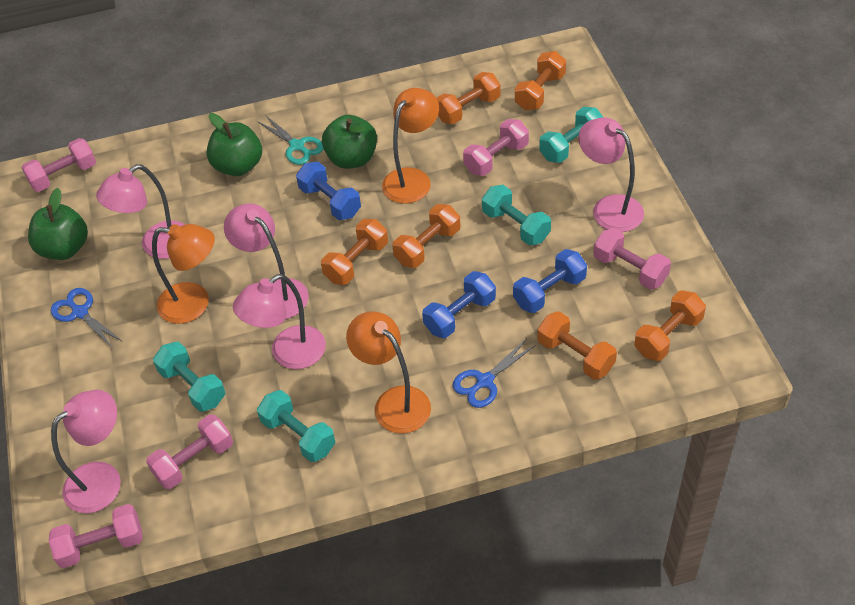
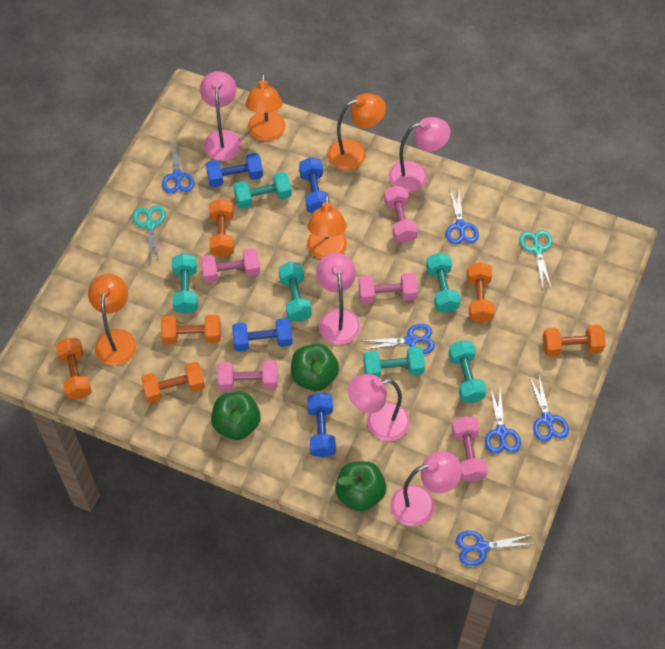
blue dumbbell: [296,162,361,220] [422,271,496,338] [513,249,587,313] = 3 -> [206,153,263,187] [232,318,292,352] [299,157,330,213] [307,393,336,458] = 4
blue scissors: [51,288,123,347] [453,339,536,408] = 2 -> [162,142,194,194] [363,324,435,354] [446,186,479,244] [456,531,532,566] [485,387,521,454] [529,376,569,442] = 6
orange lamp: [152,224,215,324] [346,311,431,434] [382,88,439,204] = 3 -> [88,274,136,366] [245,73,286,141] [307,194,347,259] [328,93,386,170] = 4
turquoise dumbbell: [153,342,225,412] [257,390,336,462] [482,185,551,245] [539,107,604,163] = 4 -> [172,253,198,314] [233,172,292,209] [279,262,312,322] [363,346,425,378] [426,253,461,313] [449,340,487,403] = 6
turquoise scissors: [257,115,324,165] = 1 -> [133,205,165,262] [519,230,552,290] = 2

